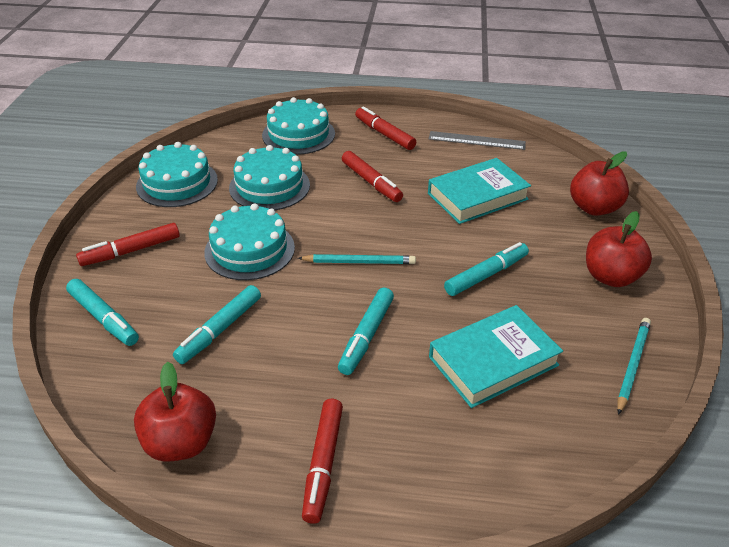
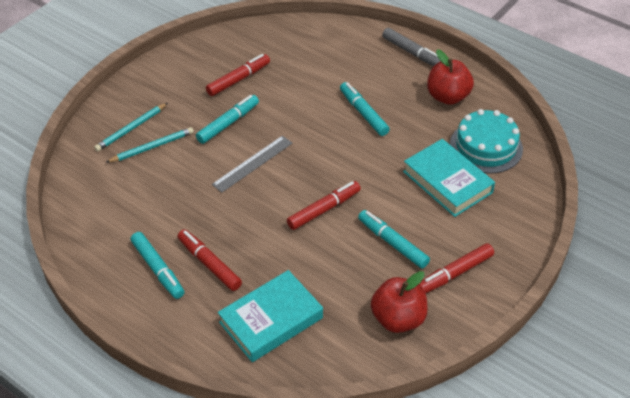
grey marker: none = 0 -> [382,28,440,66] = 1
red apple: [134,362,216,461] [570,151,629,216] [586,211,652,287] = 3 -> [371,271,428,333] [427,49,474,105] = 2
turquoise cake: [136,142,218,207] [204,203,295,280] [229,145,310,210] [262,97,335,155] = 4 -> [450,109,523,173] = 1

